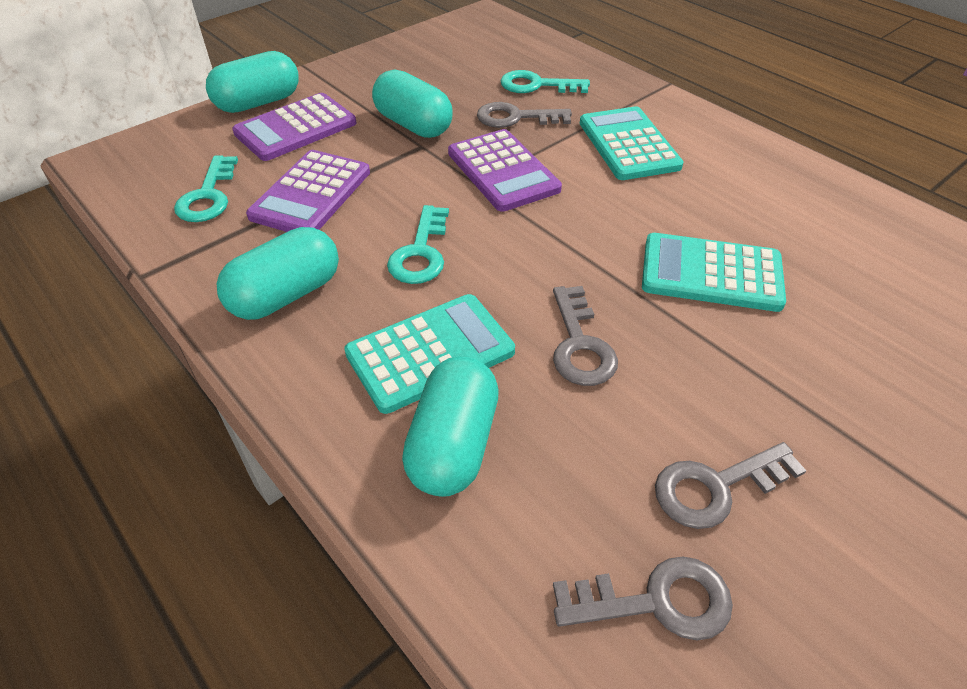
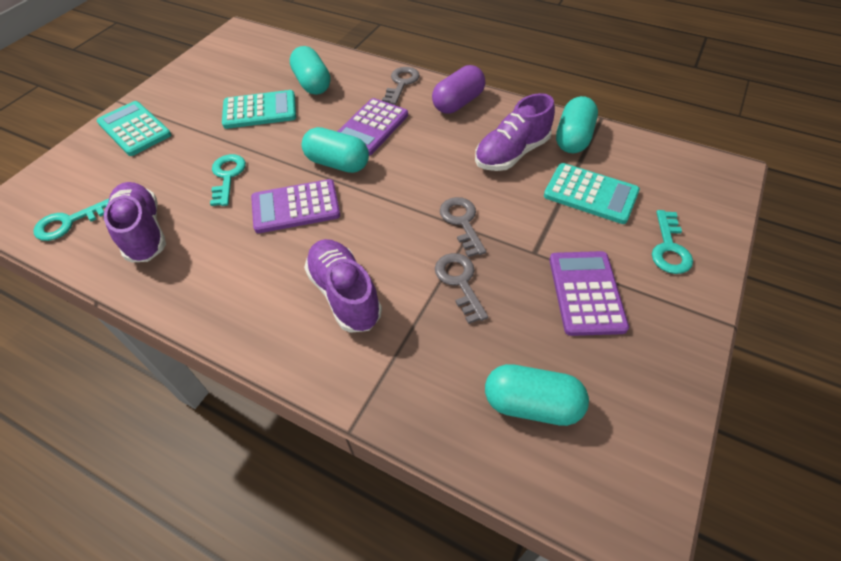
grey key: [477,102,572,128] [553,286,618,386] [553,556,733,640] [655,442,806,529] = 4 -> [382,67,420,105] [435,253,488,324] [440,197,486,257] = 3
purple capsule: none = 0 -> [432,65,485,114] = 1
purple shoe: none = 0 -> [104,182,166,262] [304,239,382,333] [475,93,555,171] = 3

